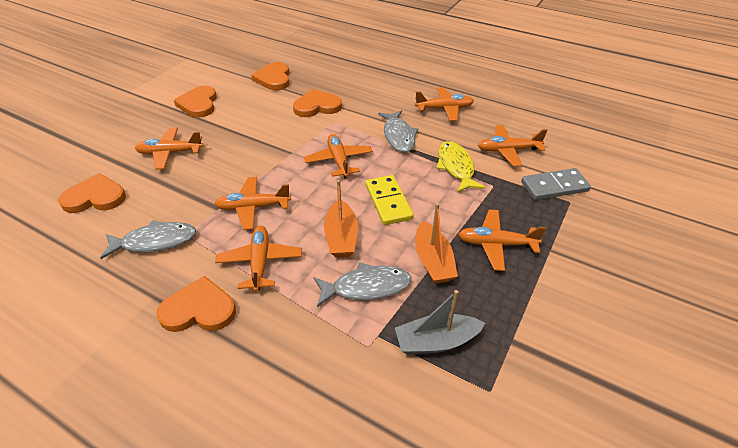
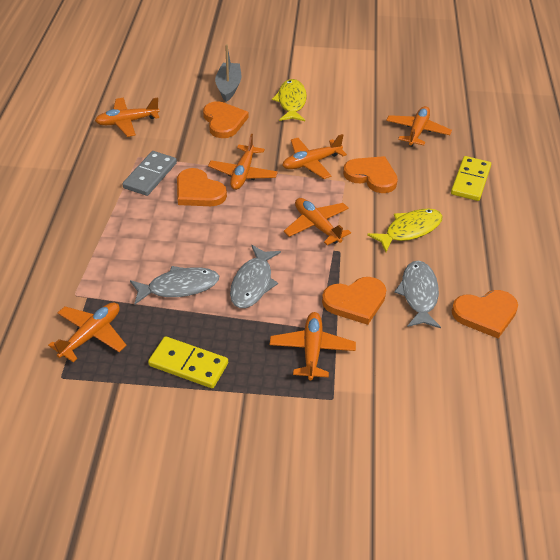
orange boat: [324,180,358,258] [415,203,458,284] = 2 -> none = 0
yellow domino: [365,175,414,225] = 1 -> [148,336,228,388] [451,156,491,201] = 2
yellow fish: [436,141,485,193] = 1 -> [272,79,307,121] [367,208,442,252] = 2

